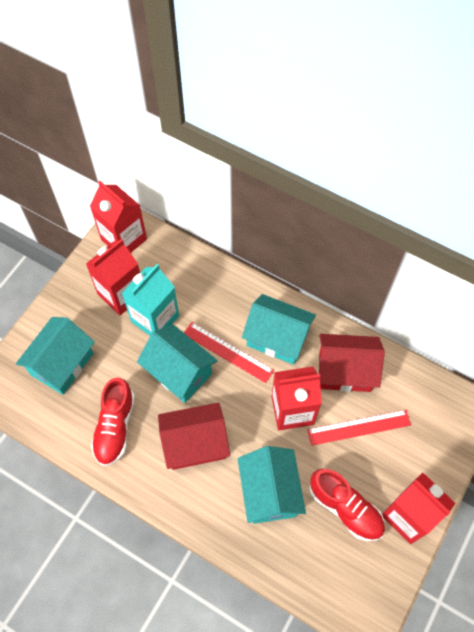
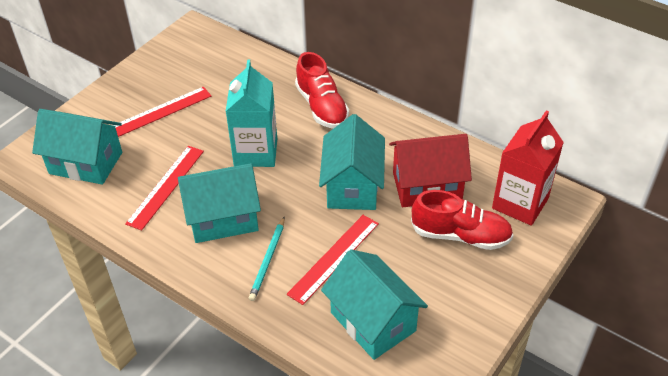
red carton: [86,239,140,315] [90,181,147,253] [271,366,322,430] [382,472,456,544] = 4 -> [492,110,564,226] = 1
red house: [158,402,230,470] [319,334,385,392] = 2 -> [389,134,472,207] = 1
red ruler: [184,322,274,383] [307,410,411,446] = 2 -> [113,87,211,137] [125,146,204,231] [287,215,379,305] = 3
turquoise pencil: none = 0 -> [249,217,285,301] = 1

